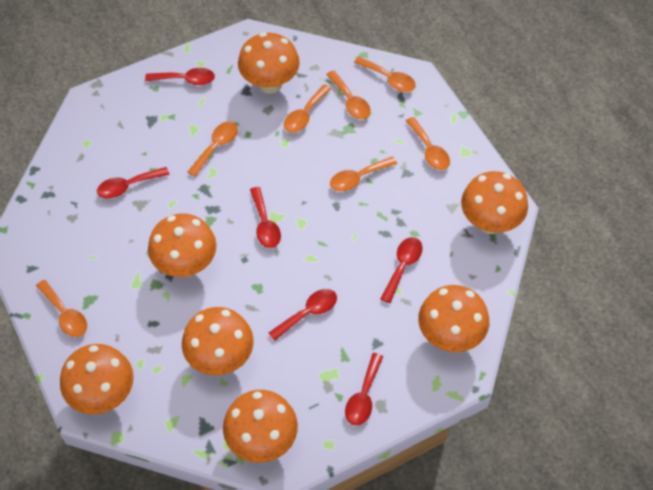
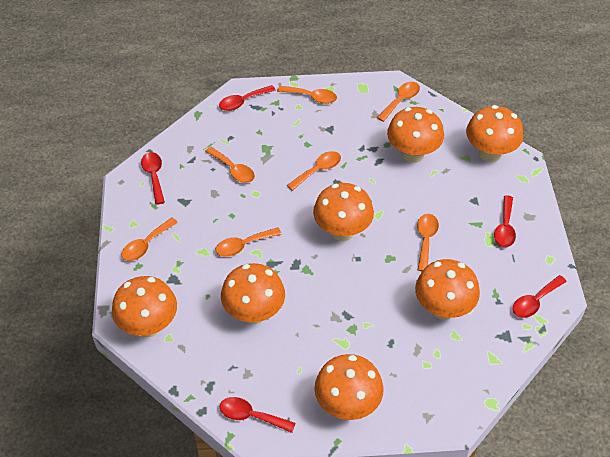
red spoon: [97,167,170,199] [145,68,215,85] [250,187,281,248] [269,289,337,341] [345,353,384,425] [381,237,423,303] = 6 -> [141,152,165,205] [219,85,276,111] [220,397,296,433] [494,196,516,247] [513,275,567,318] = 5

